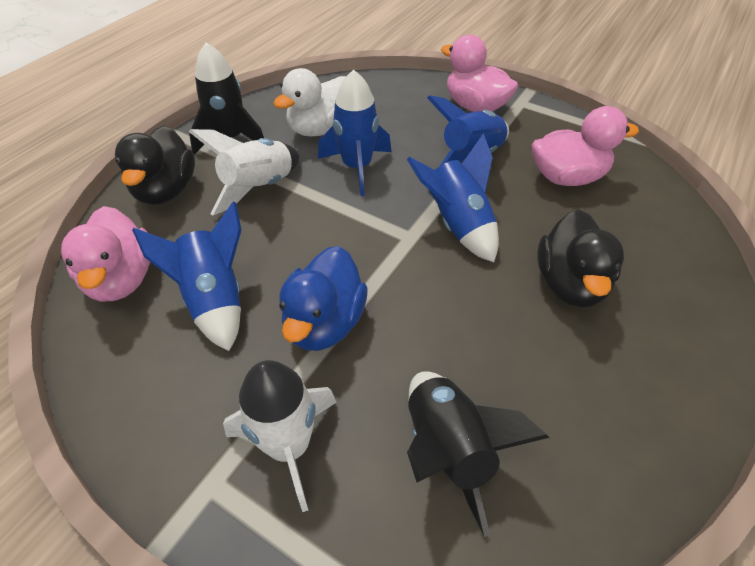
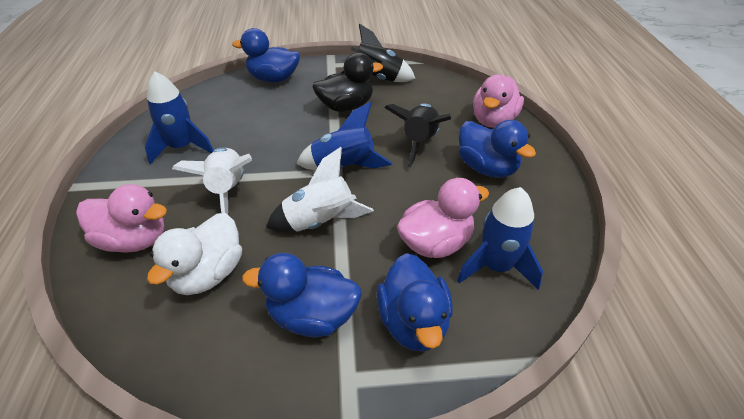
black duck: [115,126,195,205] [538,210,624,307] = 2 -> [313,52,383,112] = 1
blue duck: [279,246,368,351] = 1 -> [232,28,300,82] [242,253,362,337] [377,253,453,351] [459,120,536,178] = 4
blue rocket: [132,201,241,351] [318,69,391,196] [407,133,499,262] [427,95,509,166] = 4 -> [145,71,213,164] [296,102,392,170] [457,187,543,290] = 3

